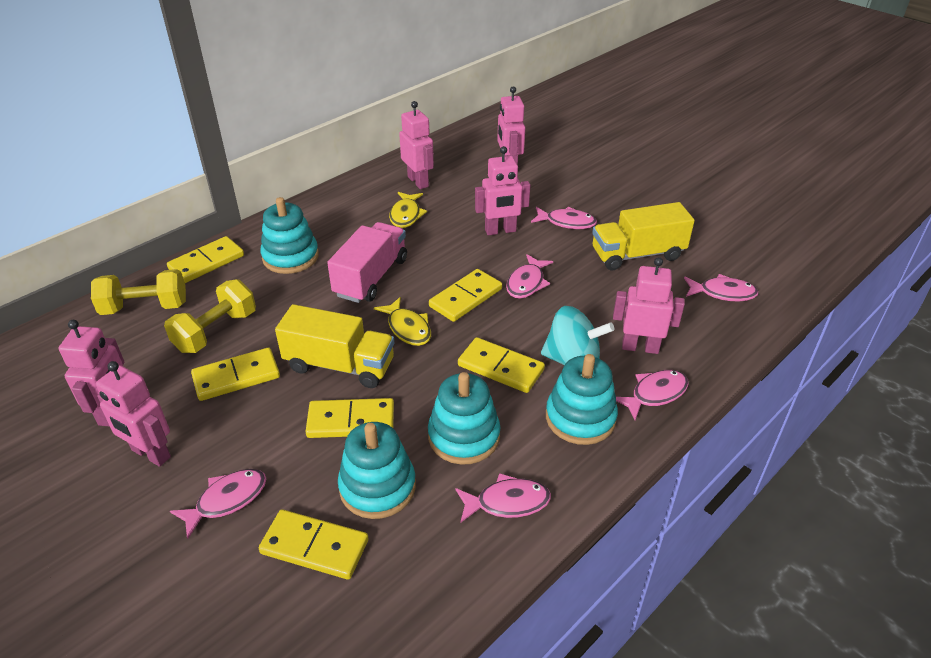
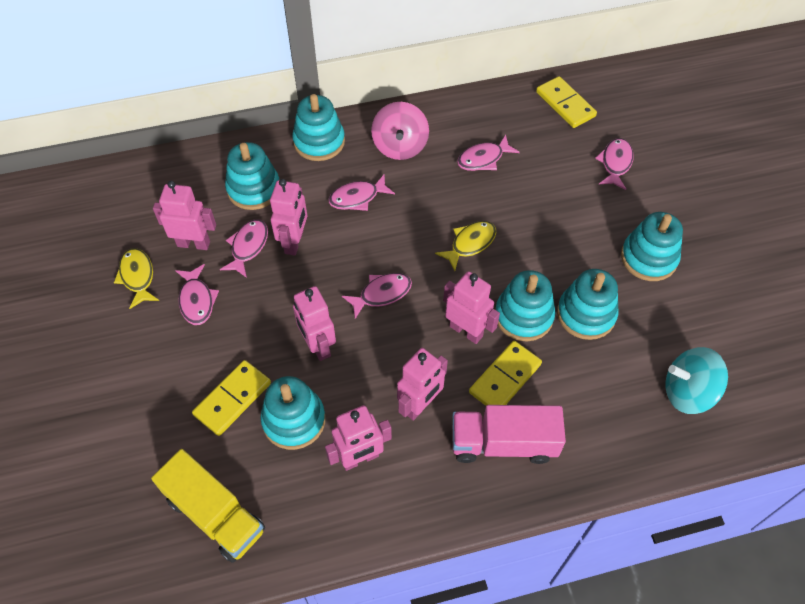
pink spinning top: none = 0 -> [371,102,429,160] = 1
turquoise stacking toy: [260,197,319,274] [338,422,416,519] [428,372,500,465] [546,354,618,445] = 4 -> [225,142,279,210] [260,376,326,450] [292,94,345,161] [495,270,555,341] [557,269,618,340] [621,212,683,281] = 6
yellow domino: [167,236,244,283] [191,348,280,401] [259,509,369,580] [305,398,394,438] [429,269,502,322] [458,337,545,393] = 6 -> [192,360,271,436] [469,341,542,406] [536,76,597,128] = 3
yellow dumbbell: [91,269,186,315] [164,279,256,353] = 2 -> none = 0
yellow truck: [275,304,394,388] [592,202,695,270] = 2 -> [151,449,265,563] = 1

